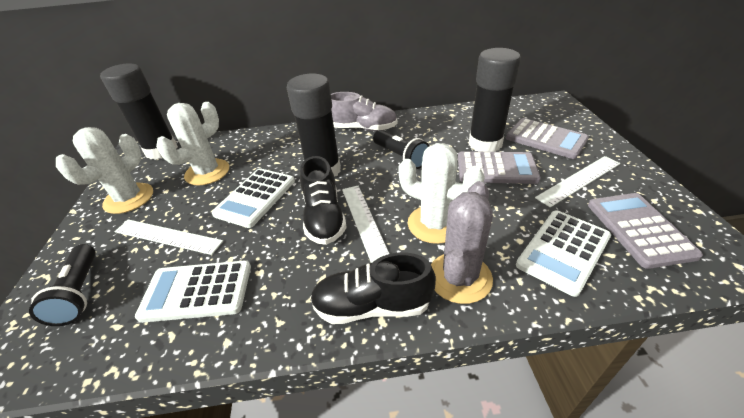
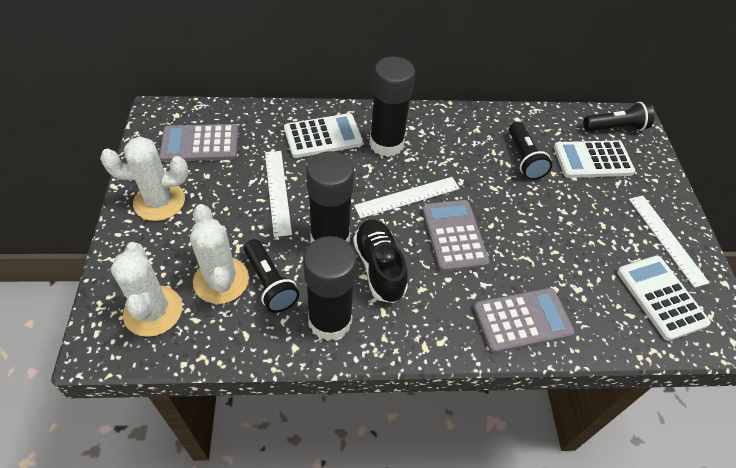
black flashlight: [29,244,96,326] [373,130,429,169] = 2 -> [244,239,299,313] [509,122,552,180] [583,102,654,131] = 3
black shoe: [300,156,347,245] [310,253,436,324] = 2 -> [353,219,408,303] = 1
grey cactus: [431,181,493,304] = 1 -> none = 0
grey shoe: [331,92,398,131] = 1 -> none = 0

